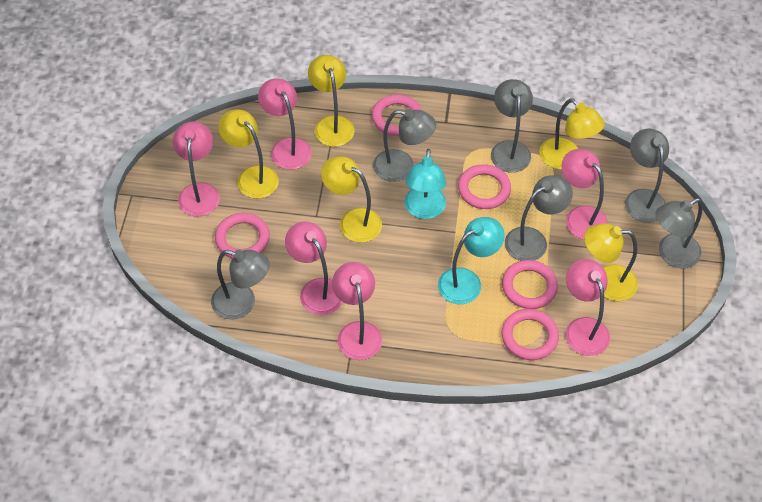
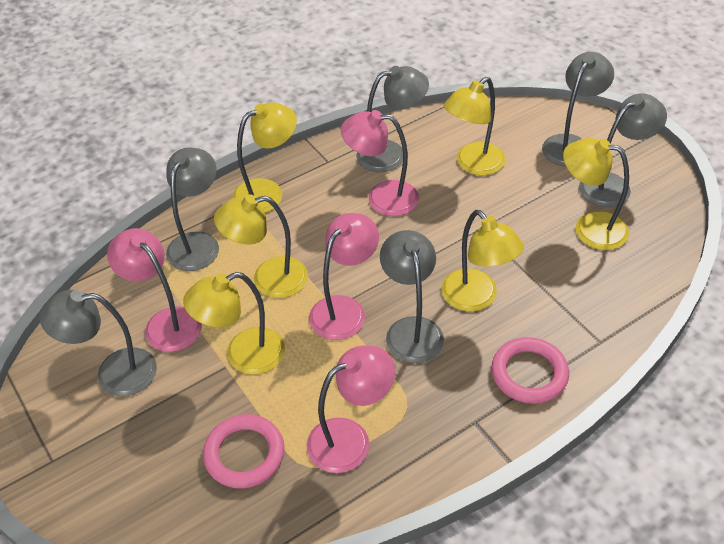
pink lamp: [173,122,220,217] [258,78,312,170] [285,221,342,315] [332,262,382,360] [561,149,608,240] [565,259,610,356] = 6 -> [107,228,202,352] [307,346,395,473] [309,213,379,340] [341,110,419,216] = 4
pink ring: [215,213,270,259] [372,94,422,136] [458,164,511,209] [501,309,559,360] [502,260,558,309] = 5 -> [203,414,285,488] [491,337,569,404] = 2
turquoise lamp: [404,149,446,219] [438,217,505,304] = 2 -> none = 0
yellow lamp: [218,110,279,199] [308,55,355,147] [321,156,382,243] [539,99,605,169] [584,223,638,301] = 5 -> [183,272,285,374] [214,194,308,298] [232,102,297,213] [441,210,524,311] [444,77,506,176] [563,138,629,250] = 6

